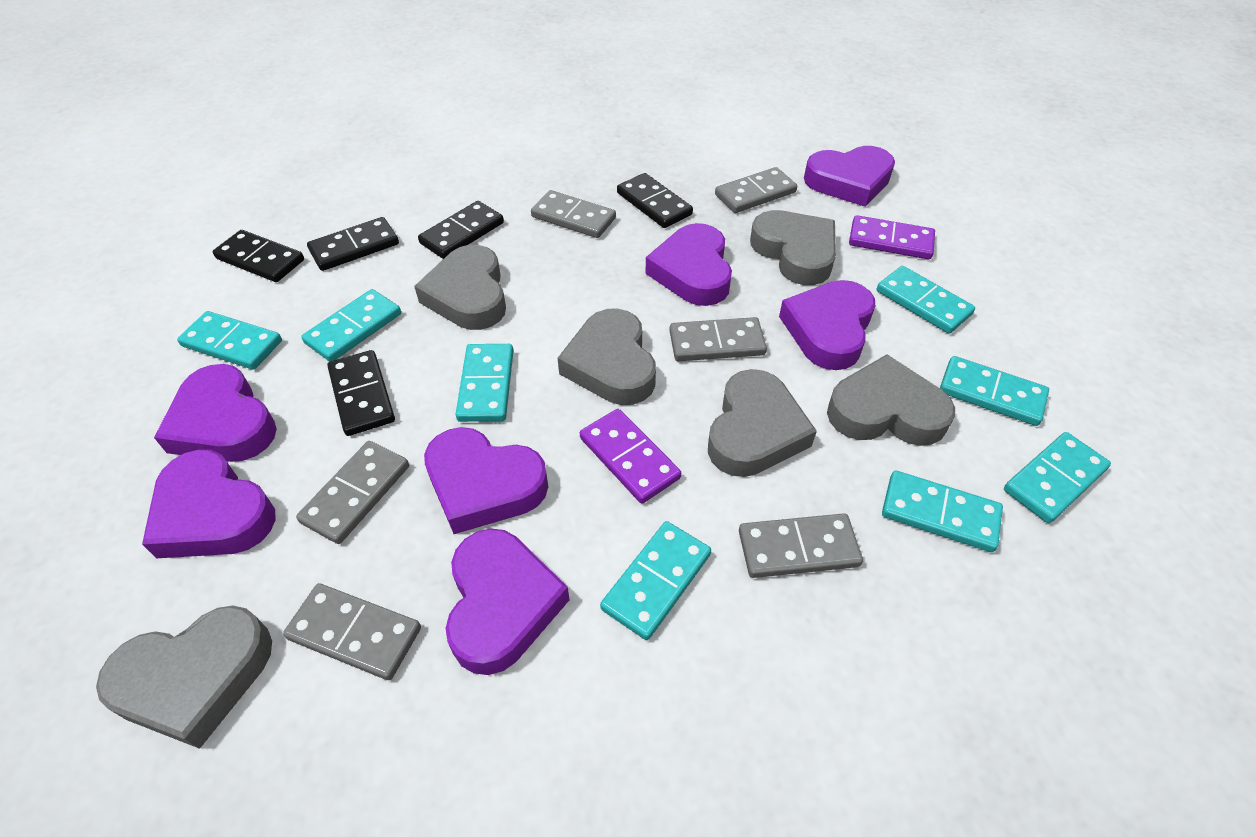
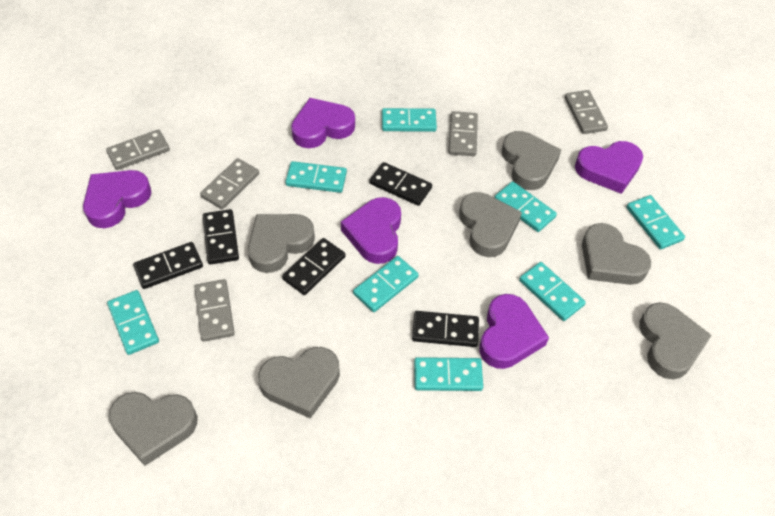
grey domino: [283,583,421,680] [296,441,409,544] [531,190,616,238] [669,317,767,361] [715,167,797,213] [739,513,863,578] = 6 -> [106,129,170,170] [195,279,235,342] [200,158,259,209] [449,111,478,156] [565,90,608,134] = 5
grey heart: [96,606,272,749] [414,245,506,330] [558,308,656,405] [708,369,817,477] [750,210,836,285] [827,354,955,446] = 6 -> [108,392,197,466] [248,214,315,273] [258,347,340,419] [459,192,522,257] [502,131,562,190] [582,223,651,285] [639,302,712,379] = 7
purple domino: [580,409,681,503] [849,215,935,259] = 2 -> none = 0
purple heart: [142,449,276,558] [154,364,277,462] [424,427,548,534] [445,529,570,675] [645,223,732,306] [779,280,875,370] [804,146,895,207] = 7 -> [83,170,152,228] [291,98,355,148] [341,197,401,264] [480,294,549,369] [575,141,643,194] = 5

